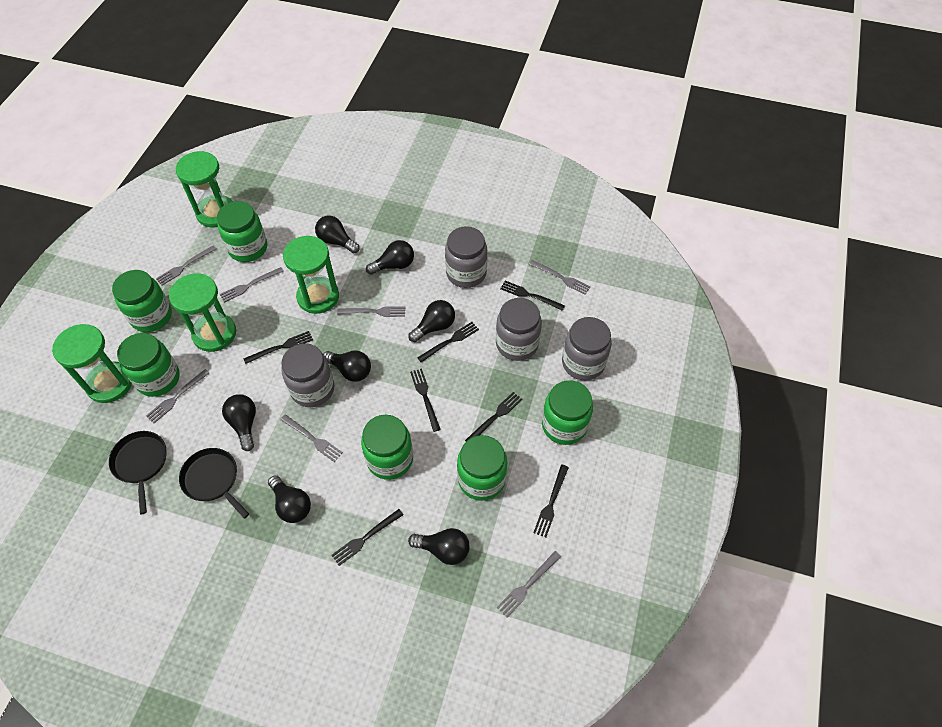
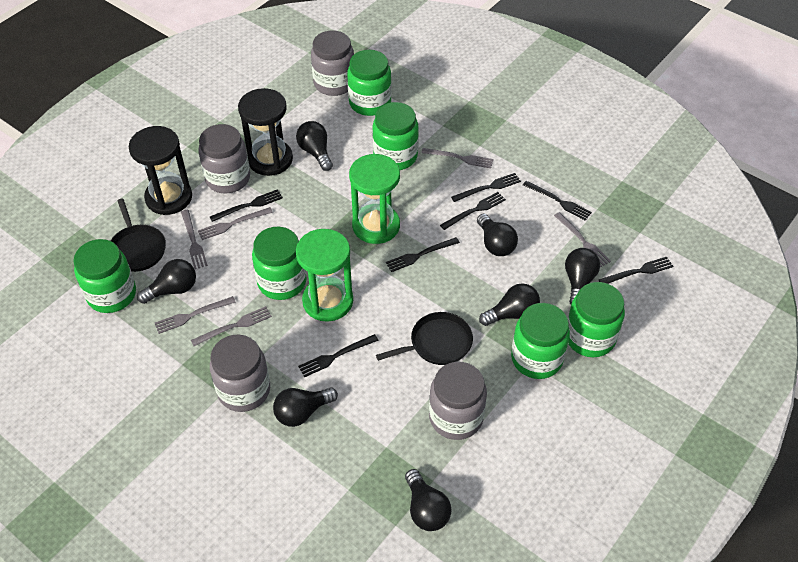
black hourglass: none = 0 -> [129,126,192,215] [238,88,293,176] = 2
green hourglass: [52,324,132,403] [169,273,236,352] [176,151,233,227] [283,236,339,314] = 4 -> [296,229,353,322] [349,154,400,244] = 2
grey fork: [146,369,209,423] [156,245,216,286] [220,267,284,303] [280,414,343,462] [337,307,405,317] [497,551,561,618] [529,260,591,295] = 7 -> [155,296,236,334] [181,210,208,269] [191,306,272,346] [198,207,273,240] [421,148,493,168] [554,212,611,268] = 6

